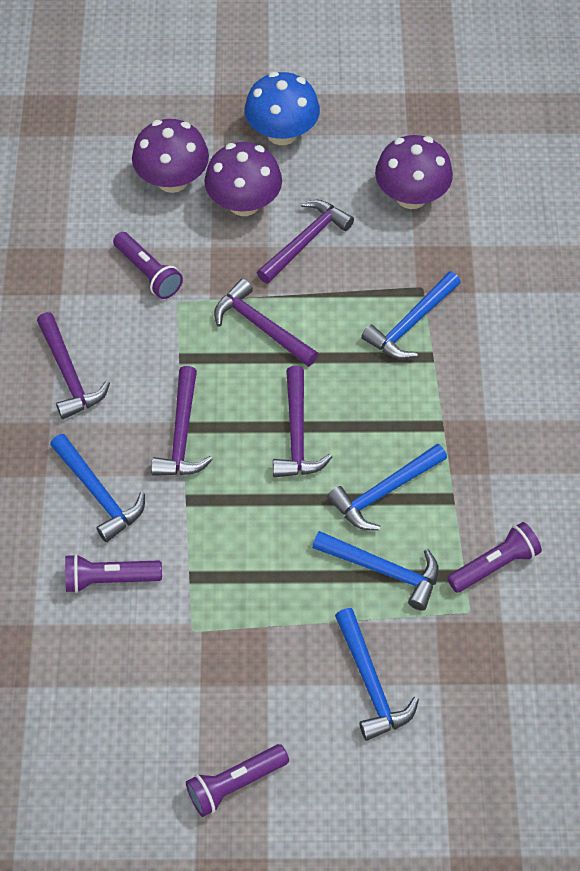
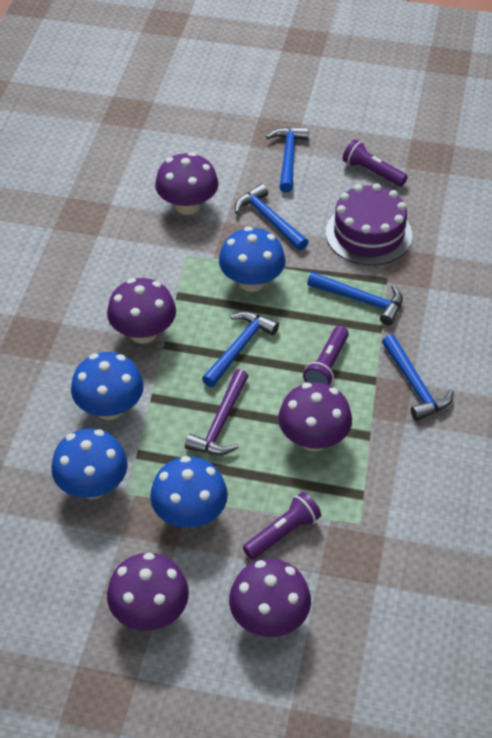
blue mushroom: [244,72,320,145] = 1 -> [51,429,128,499] [71,352,144,420] [150,456,228,528] [219,227,285,292] = 4
purple cake: none = 0 -> [326,183,412,266] = 1
purple flashlight: [65,554,162,593] [113,232,183,299] [186,744,289,817] [447,522,542,593] = 4 -> [243,492,321,559] [303,326,349,385] [343,139,408,187] = 3
purple hammer: [37,312,110,419] [151,366,213,476] [214,279,318,367] [257,200,354,284] [273,366,332,477] = 5 -> [185,369,249,455] = 1
purple mushroom: [132,119,209,193] [204,142,282,216] [375,135,453,209] = 3 -> [107,278,176,343] [107,553,189,631] [155,152,219,215] [229,559,311,637] [278,382,352,451] = 5

